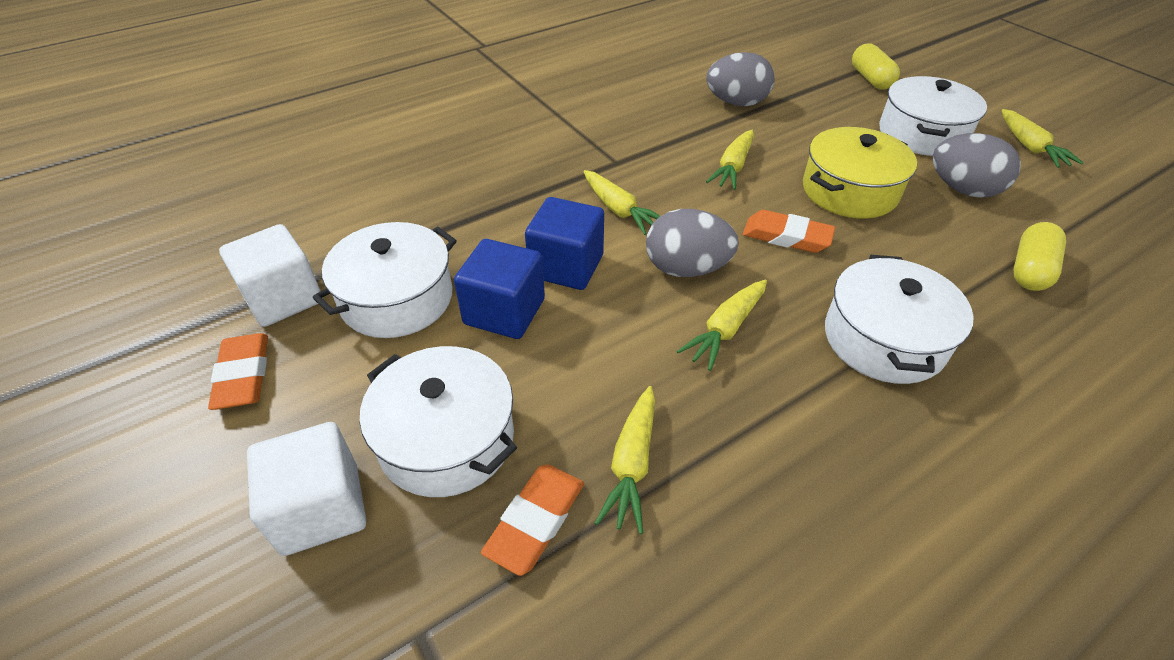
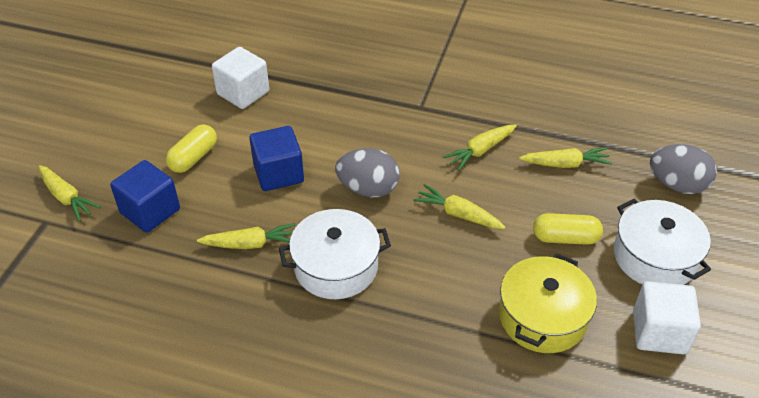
grey egg: [646,209,739,277] [706,52,775,106] [933,133,1021,198] = 3 -> [335,148,400,197] [650,144,717,194] = 2
orange eraser: [208,333,268,410] [481,464,584,576] [743,210,835,253] = 3 -> none = 0
white pot: [313,222,457,338] [360,346,517,497] [825,255,974,384] [879,76,987,156] = 4 -> [279,209,391,299] [614,199,711,285] = 2

